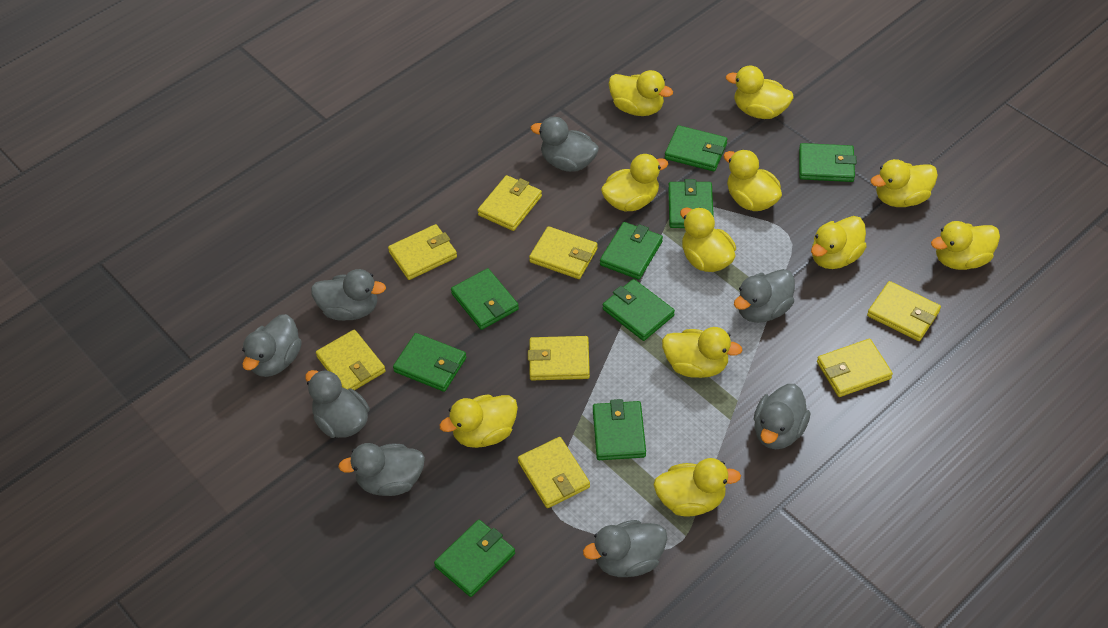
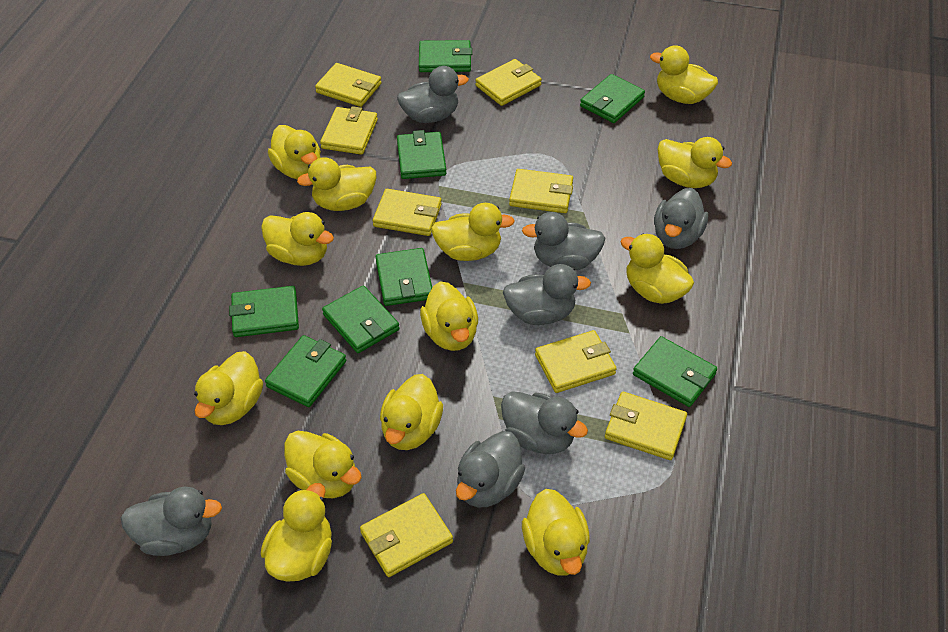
green wallet: [393,333,466,392] [434,520,515,597] [451,268,519,330] [593,399,646,460] [600,222,663,280] [603,279,675,341] [665,125,727,171] [668,179,714,228] [799,143,857,182] = 9 -> [229,286,299,337] [265,335,346,407] [322,285,399,353] [376,248,432,306] [397,130,446,179] [419,40,472,72] [580,74,645,123] [633,336,717,407] = 8
grey duck: [242,314,302,377] [305,369,370,438] [311,269,386,321] [338,443,425,496] [531,117,599,172] [583,520,667,577] [734,269,795,323] [754,384,810,449] = 8 -> [121,486,222,556] [397,66,469,123] [456,431,525,507] [501,391,588,454] [503,264,591,325] [522,212,605,270] [654,188,708,249] = 7
yellow duck: [440,394,518,448] [601,154,668,212] [608,70,673,116] [654,458,741,516] [662,327,742,378] [680,207,736,272] [723,149,782,211] [726,66,794,119] [811,216,867,269] [870,159,938,207] [931,221,1000,270] = 11 -> [194,351,263,425] [261,212,334,266] [261,483,332,582] [268,125,321,179] [284,431,362,498] [297,157,376,211] [380,374,443,450] [420,281,478,351] [431,203,515,261] [522,489,590,576] [620,234,694,304] [650,45,718,104] [658,137,732,188] = 13

